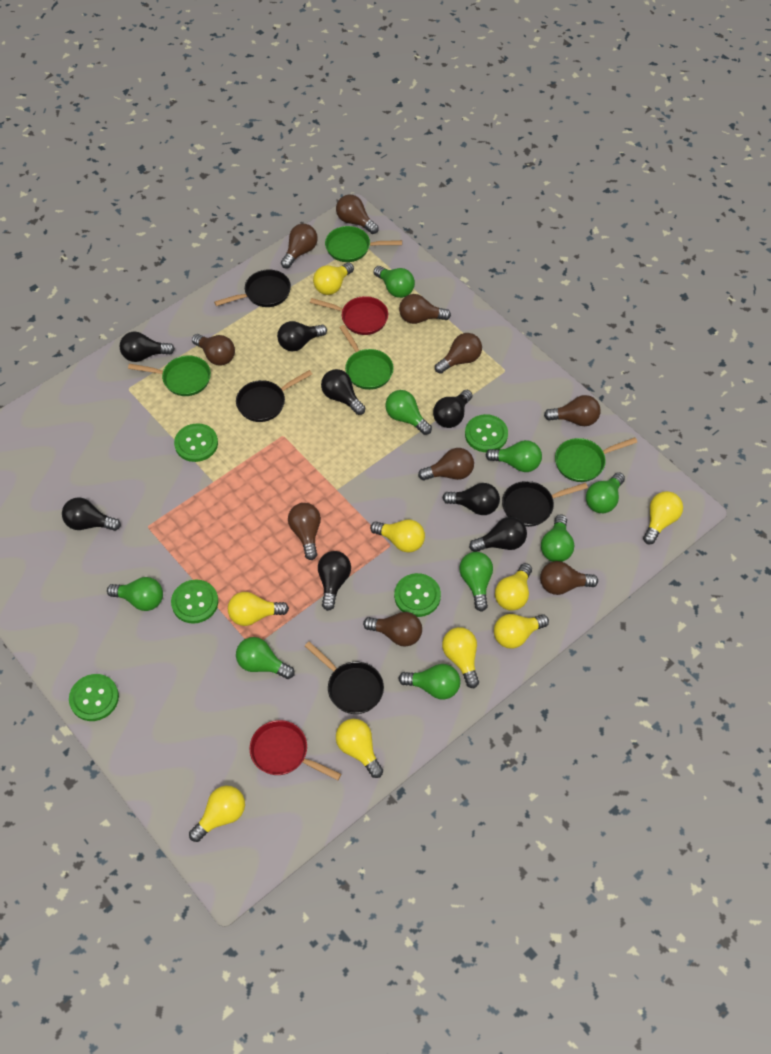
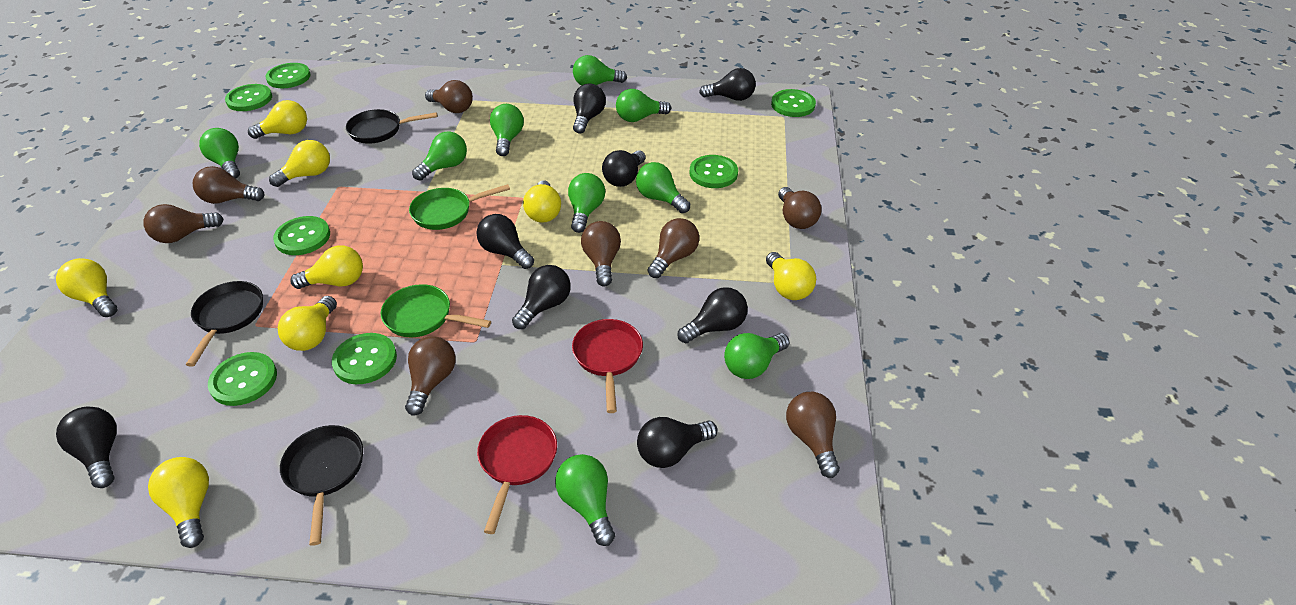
black pan: [214,270,291,307] [236,370,312,422] [305,642,384,714] [502,481,588,527] = 4 -> [186,281,263,367] [280,425,363,546] [346,109,438,144] = 3
brown light bulb: [192,334,235,365] [281,224,318,269] [288,503,321,560] [336,195,379,234] [363,612,422,647] [399,294,451,324] [418,448,474,480] [435,333,482,374] [540,561,598,595] [544,395,601,426] = 10 -> [144,204,224,243] [193,166,265,204] [405,336,456,415] [425,80,473,113] [581,221,621,287] [648,218,699,278] [778,187,822,229] [786,392,840,478] = 8
green button: [69,674,119,721] [171,580,218,624] [174,423,218,462] [394,573,441,617] [465,414,508,452] = 5 -> [208,352,277,406] [225,84,272,111] [266,63,311,88] [273,216,330,255] [332,333,397,384] [690,155,738,188] [771,89,816,117] = 7
green pan: [128,355,211,396] [325,226,402,262] [339,325,394,390] [555,437,637,482] = 4 -> [381,284,491,337] [409,184,510,230] = 2
yellow light bulb: [189,785,245,842] [228,592,289,626] [313,262,354,295] [336,719,383,778] [370,519,425,553] [442,627,479,688] [494,614,549,649] [495,563,532,611] [643,491,683,544] = 9 -> [56,258,118,317] [148,457,209,548] [248,100,307,139] [269,140,330,187] [278,296,337,351] [290,245,363,289] [523,180,561,223] [766,252,816,300] = 8

